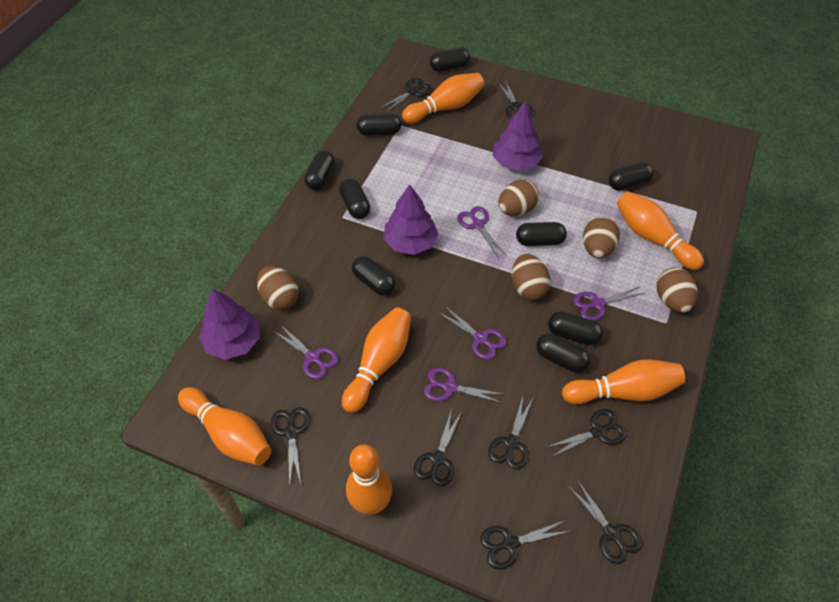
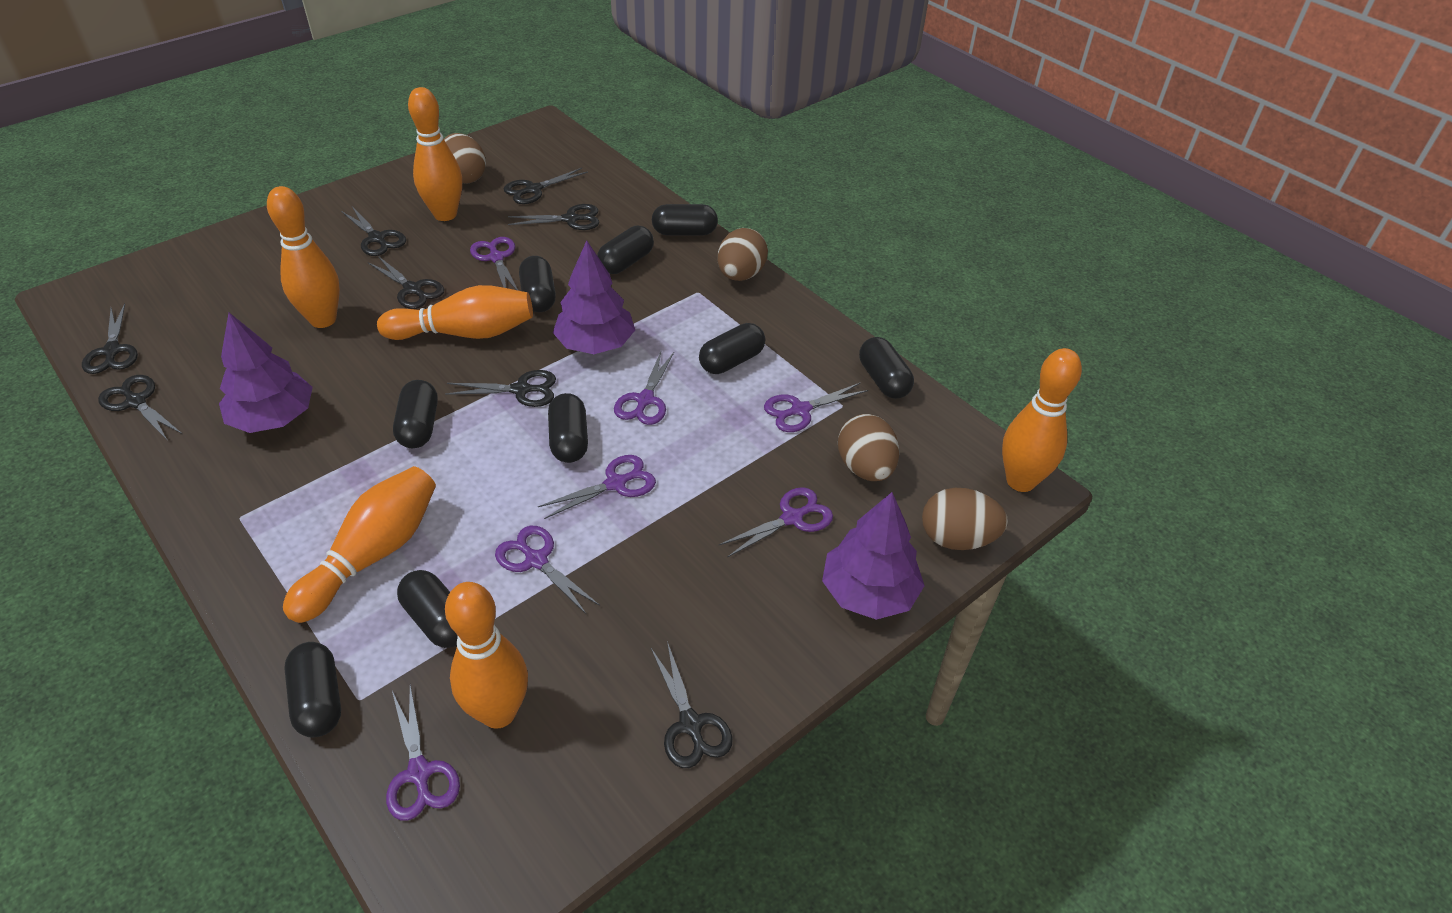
brown egg: [257,266,299,310] [498,180,539,216] [512,254,551,300] [583,216,620,258] [656,268,698,313] = 5 -> [444,133,486,184] [718,228,768,281] [838,414,899,481] [922,488,1008,550] = 4
purple scissors: [273,325,338,379] [424,368,505,403] [438,306,506,360] [457,206,506,259] [573,286,645,321] = 5 -> [386,685,460,820] [470,237,518,290] [495,526,600,615] [538,455,656,519] [614,352,674,425] [719,487,833,558] [764,382,868,432] = 7

